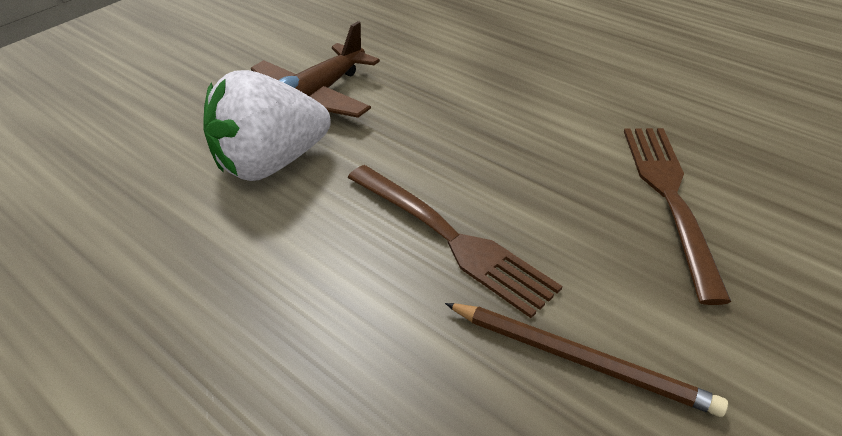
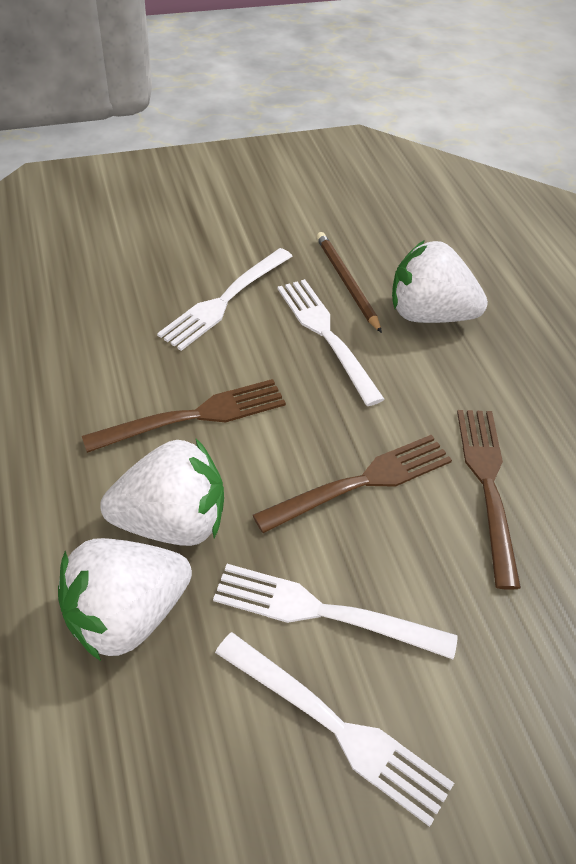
brown fork: [347,165,562,318] [624,128,731,305] = 2 -> [82,379,286,453] [253,435,452,533] [457,410,521,590] = 3
brown plane: [251,21,380,118] = 1 -> none = 0
white fork: none = 0 -> [157,248,293,351] [213,564,458,659] [215,632,454,827] [277,279,385,406] = 4
white strawberry: [203,70,331,181] = 1 -> [58,538,192,661] [100,439,224,546] [392,240,488,323] = 3

